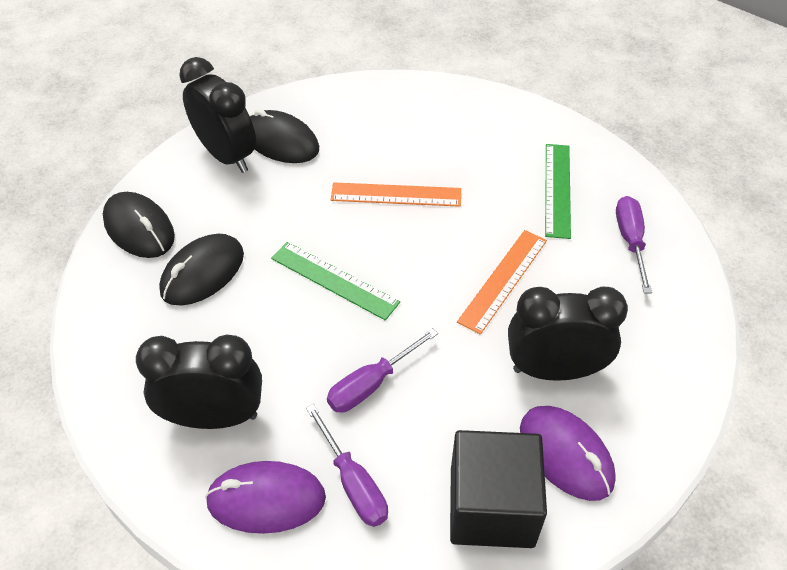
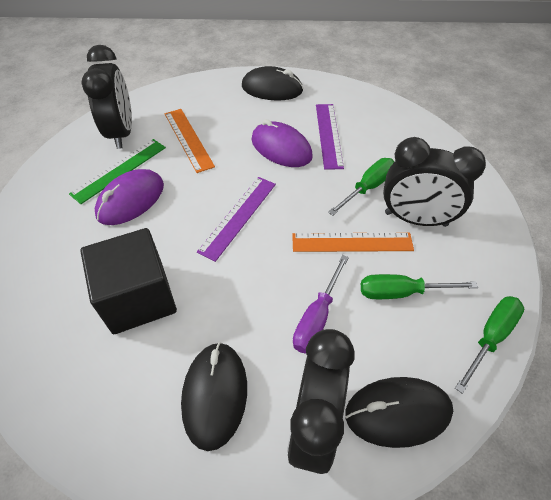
green ruler: [271,242,400,321] [545,144,571,239] = 2 -> [69,139,166,204] = 1
green screwdriver: none = 0 -> [328,158,394,216] [361,274,478,299] [455,296,524,394] = 3
purple ruler: none = 0 -> [197,177,276,262] [316,104,344,170] = 2
purple screwdriver: [306,404,388,527] [327,328,438,413] [616,196,652,293] = 3 -> [293,255,349,354] = 1

